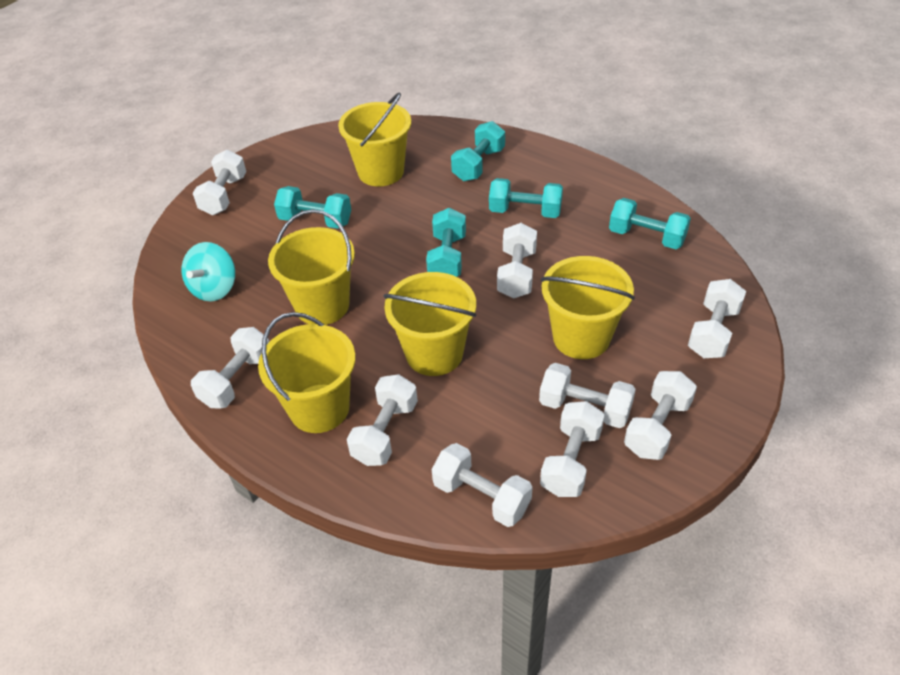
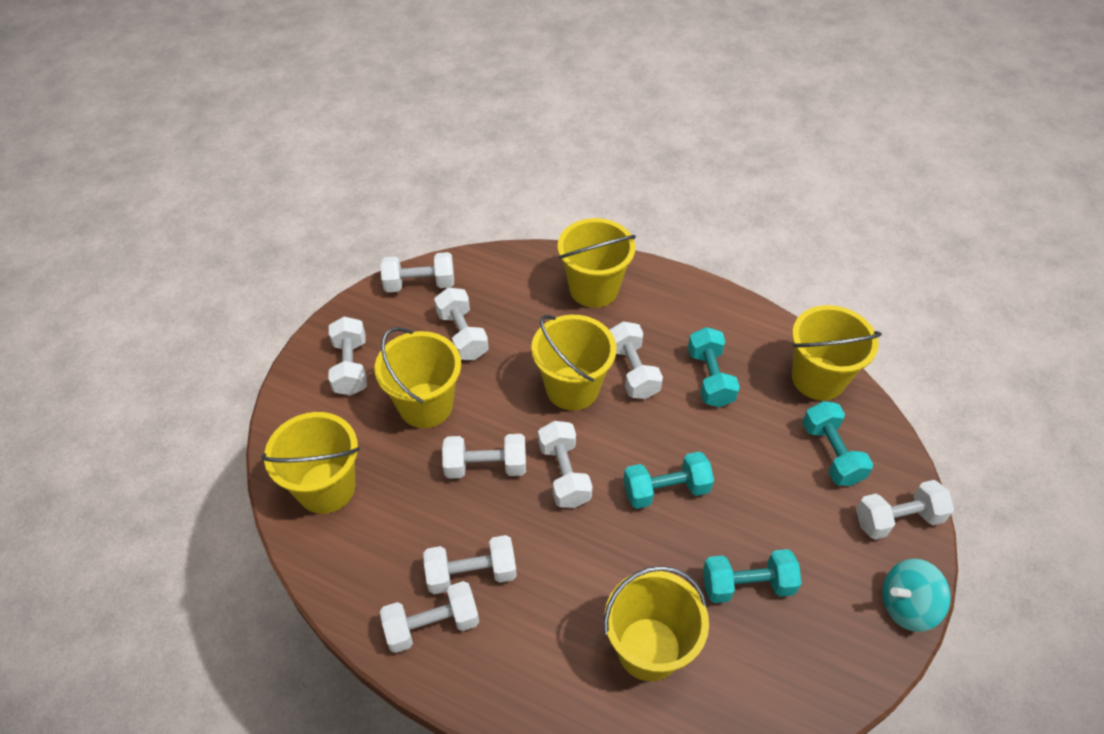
turquoise dumbbell: [274,186,351,229] [426,208,466,277] [451,121,505,181] [489,178,563,218] [609,198,691,249] = 5 -> [623,452,714,509] [688,327,740,407] [703,549,802,603] [803,401,873,486] = 4
yellow bucket: [258,312,356,433] [268,209,355,325] [338,93,411,186] [383,272,476,376] [541,256,635,359] = 5 -> [261,412,360,514] [374,327,461,428] [531,315,616,410] [558,218,636,308] [604,566,709,681] [792,305,882,400] = 6

